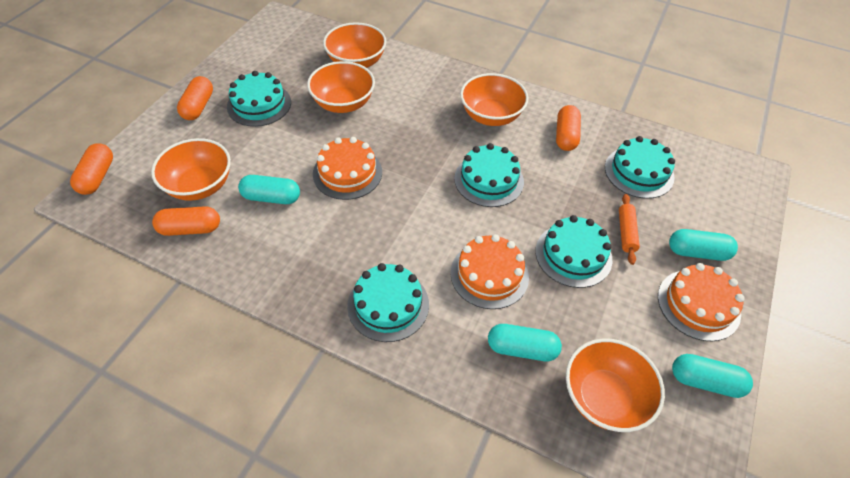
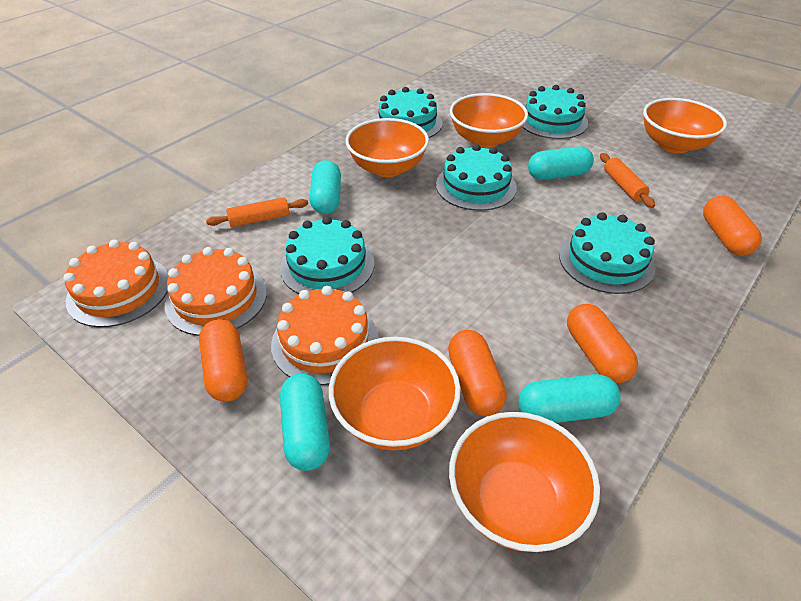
orange rolling pin: [619,194,640,265] = 1 -> [206,197,308,227] [600,153,655,208] = 2

